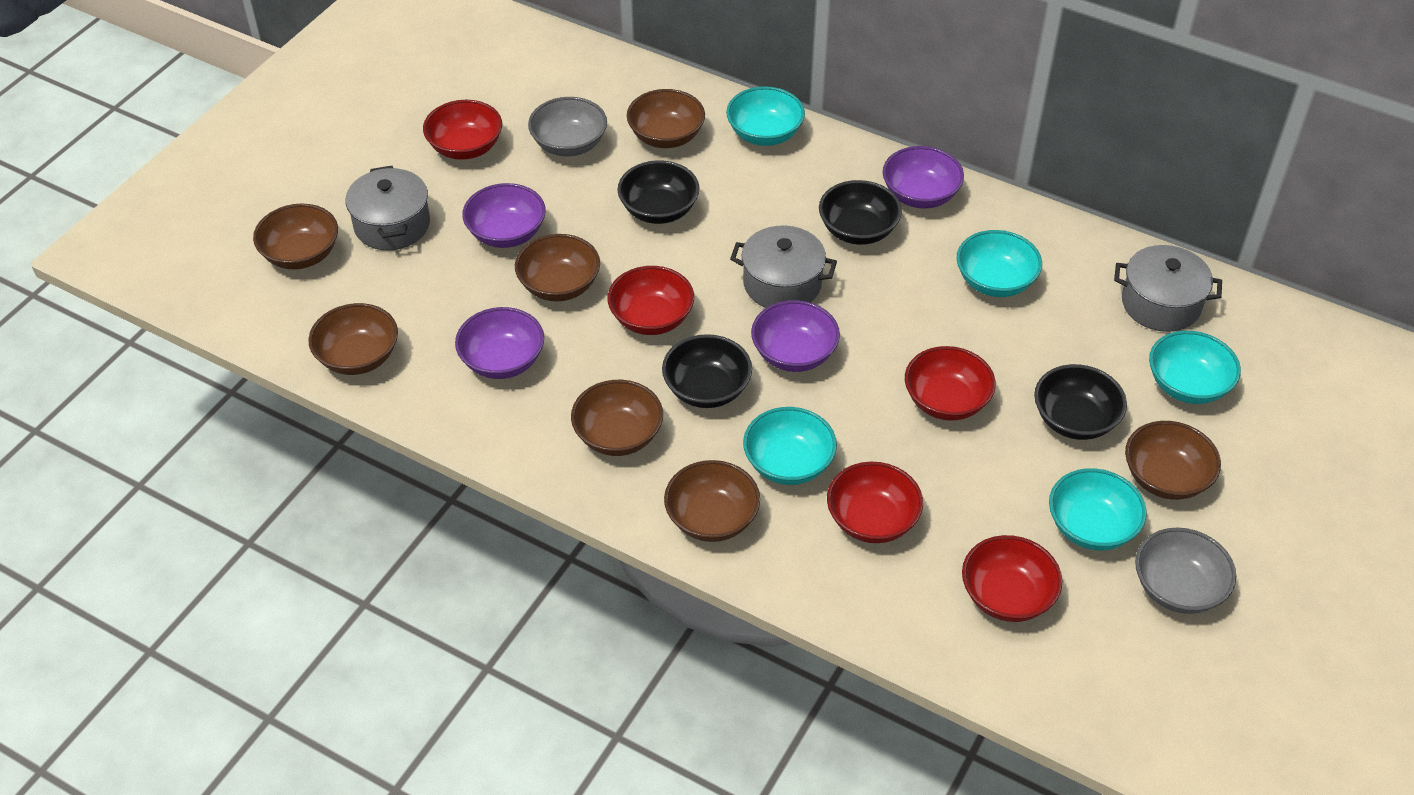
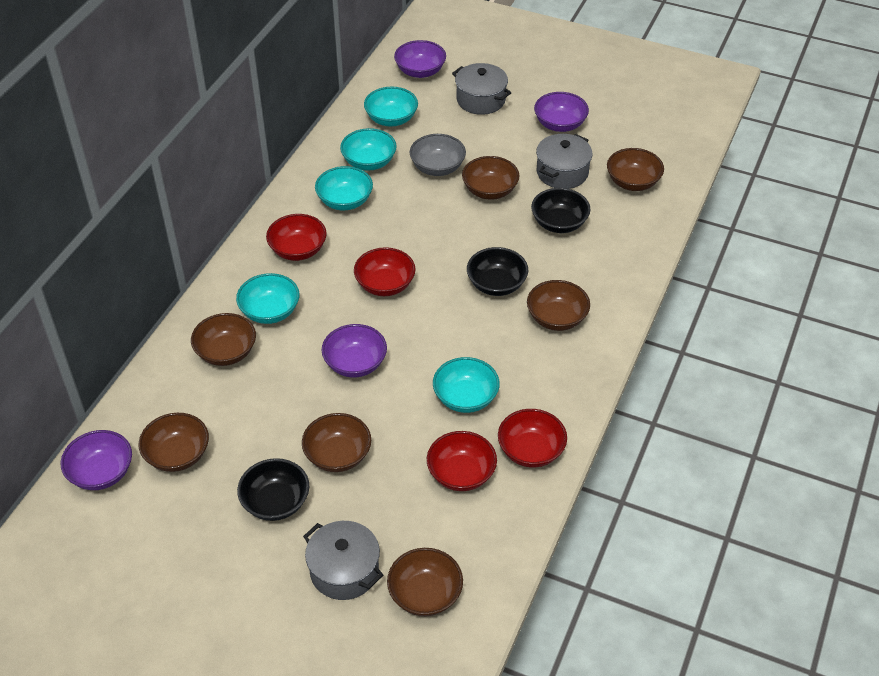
black bowl: [617,160,700,224] [662,334,752,408] [819,180,902,245] [1034,364,1127,440] = 4 -> [237,458,309,521] [467,247,528,296] [531,188,591,233] = 3
grey bowl: [528,97,607,157] [1135,528,1236,614] = 2 -> [410,134,466,176] = 1
red bowl: [423,100,502,160] [607,266,694,335] [827,462,923,543] [905,346,996,421] [962,535,1062,622] = 5 -> [266,214,327,261] [354,247,416,296] [427,431,497,491] [498,409,567,468] = 4

